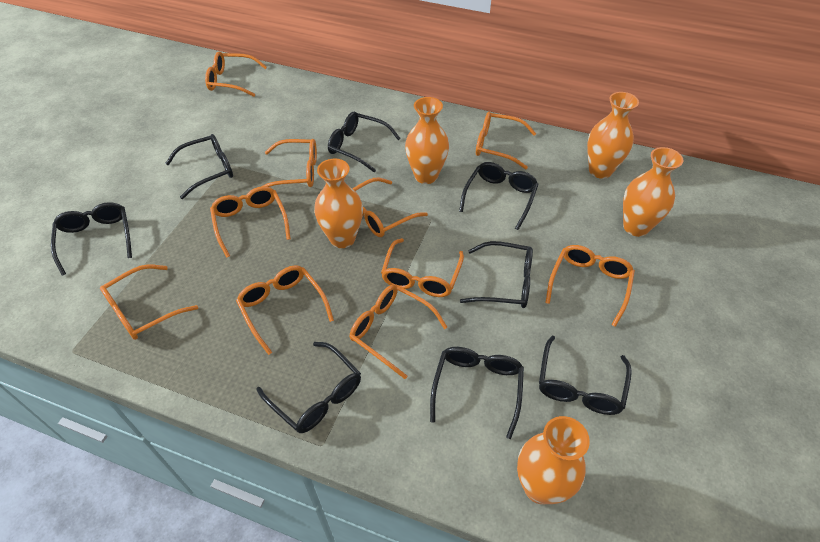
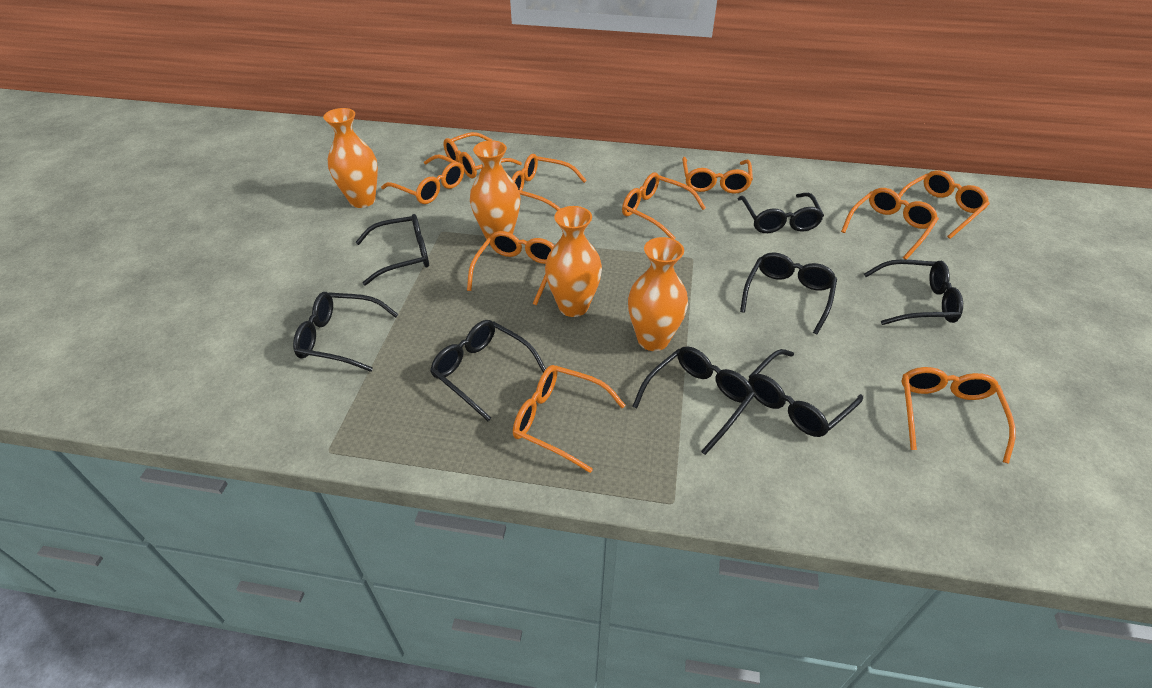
orange vase: [314,159,363,248] [405,97,449,184] [517,416,590,505] [587,92,639,179] [623,147,683,237] = 5 -> [323,108,378,208] [470,140,520,240] [545,206,602,317] [628,237,688,351] = 4

